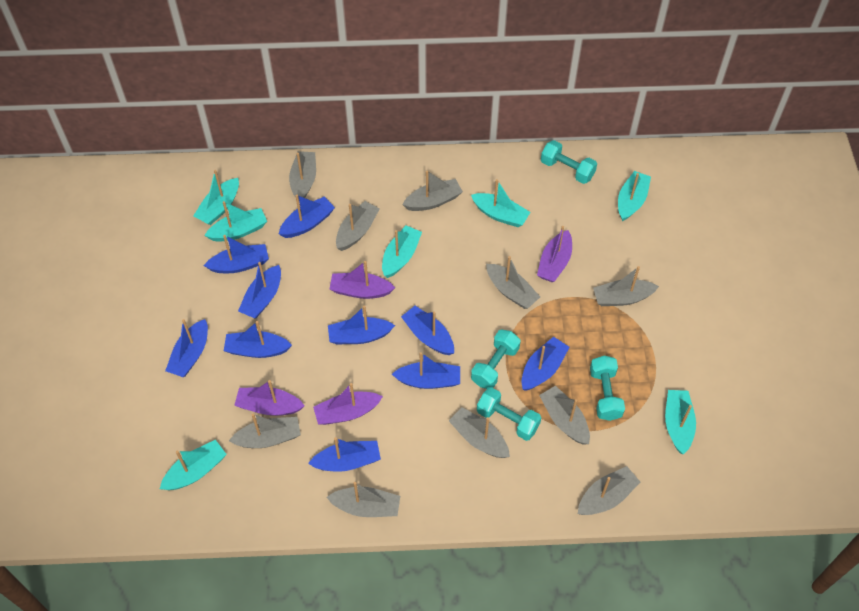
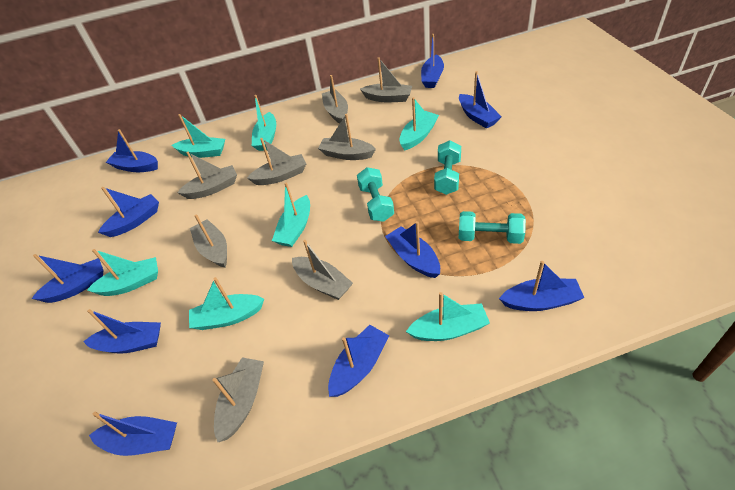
grey boat: [229,413,301,448] [289,151,316,198] [327,482,400,517] [336,201,380,251] [402,170,463,211] [449,407,510,458] [486,256,540,309] [539,386,590,444] [578,466,640,515] [593,266,659,306] = 10 -> [177,152,237,199] [190,214,227,268] [212,357,264,442] [247,138,306,185] [292,240,353,300] [318,114,376,160] [322,75,348,124] [360,57,412,102] = 8
purple boat: [234,380,305,416] [313,383,383,425] [329,261,395,299] [537,226,572,282] = 4 -> none = 0
turquoise dumbbell: [471,330,521,389] [477,387,541,441] [541,140,597,184] [590,355,625,421] = 4 -> [357,167,394,222] [434,140,461,195] [459,211,526,244] = 3

